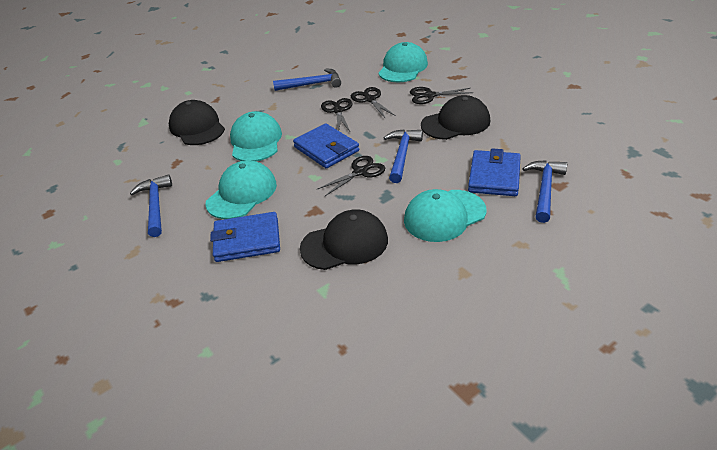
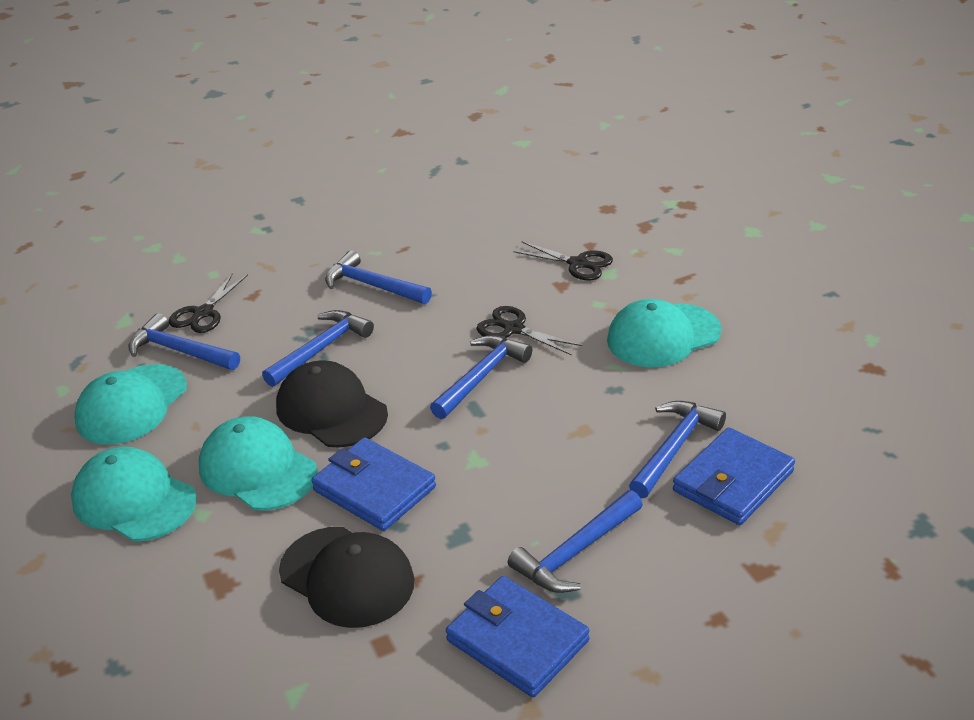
black cap: [169,100,225,145] [300,209,388,270] [421,95,490,140] = 3 -> [276,360,388,448] [279,527,415,628] = 2
black scissors: [318,156,385,196] [321,98,352,131] [351,87,396,118] [410,87,473,104] = 4 -> [169,273,248,333] [476,306,582,355] [513,242,613,280] = 3
blue hammer: [130,174,172,237] [273,68,341,91] [383,129,423,183] [522,160,567,223] = 4 -> [128,313,240,370] [262,310,374,387] [325,250,432,304] [430,335,532,419] [508,490,643,593] [629,401,726,498] = 6

